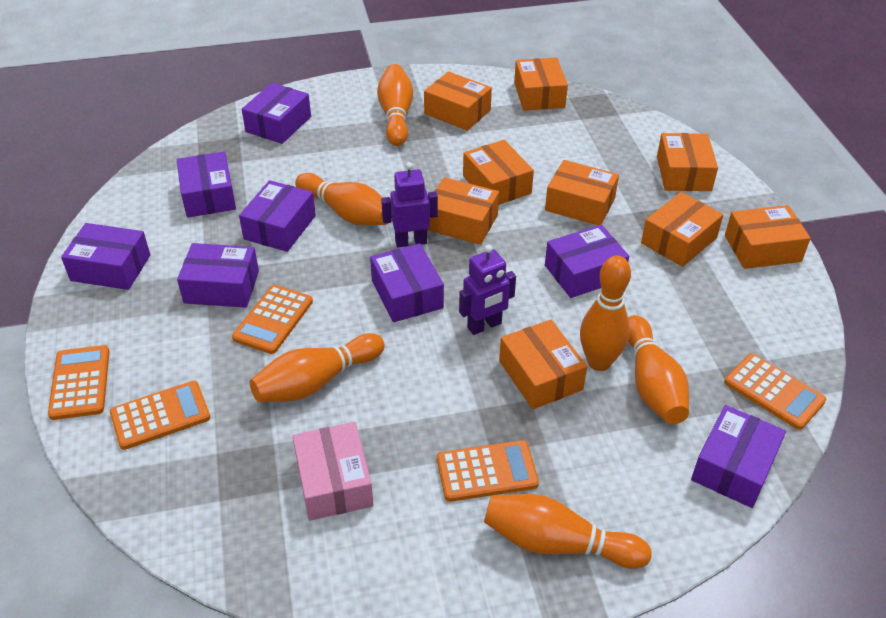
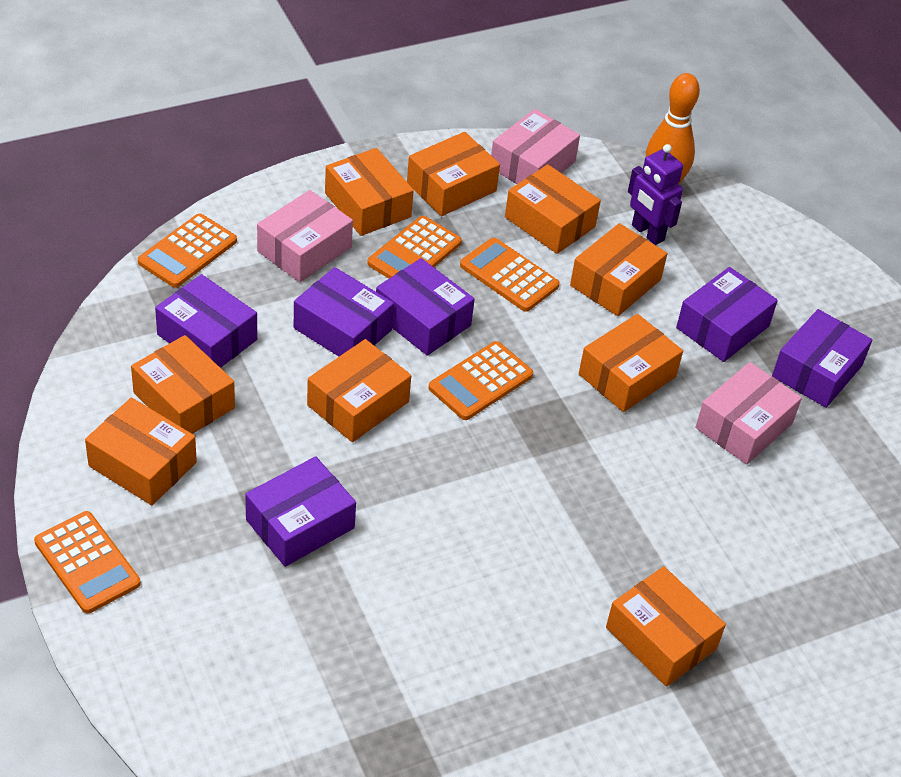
orange bowling pin: [250,333,385,402] [295,173,388,226] [377,64,413,146] [484,494,652,569] [580,256,631,371] [628,315,689,424] = 6 -> [646,73,700,184] = 1
pink box: [292,422,373,521] = 1 -> [257,190,353,282] [491,109,580,184] [696,362,802,464] = 3
purple box: [61,223,150,290] [177,152,236,218] [177,243,259,308] [239,180,316,252] [242,83,311,144] [370,243,444,322] [545,225,629,298] [691,405,786,508] = 8 -> [155,274,257,368] [245,456,356,567] [294,267,394,356] [376,258,475,356] [676,267,778,362] [772,309,872,408] = 6
purple robot: [381,162,438,247] [459,245,516,335] = 2 -> [628,144,683,245] = 1

